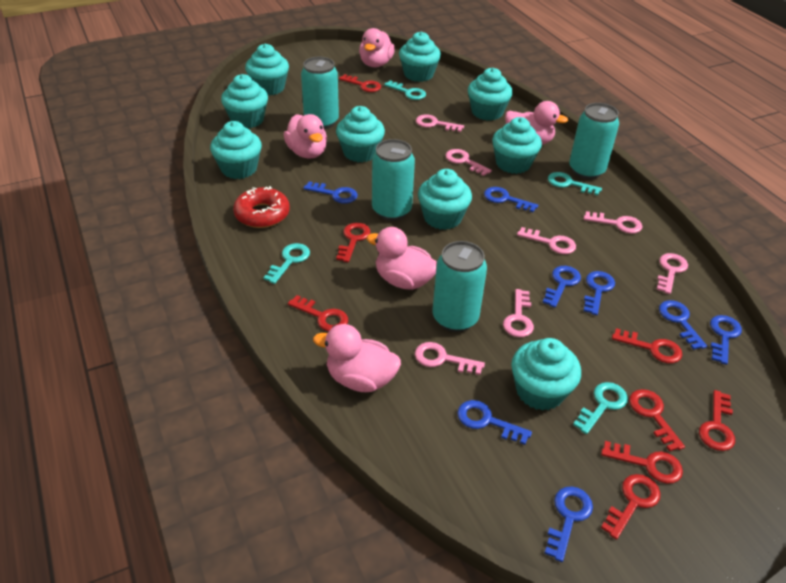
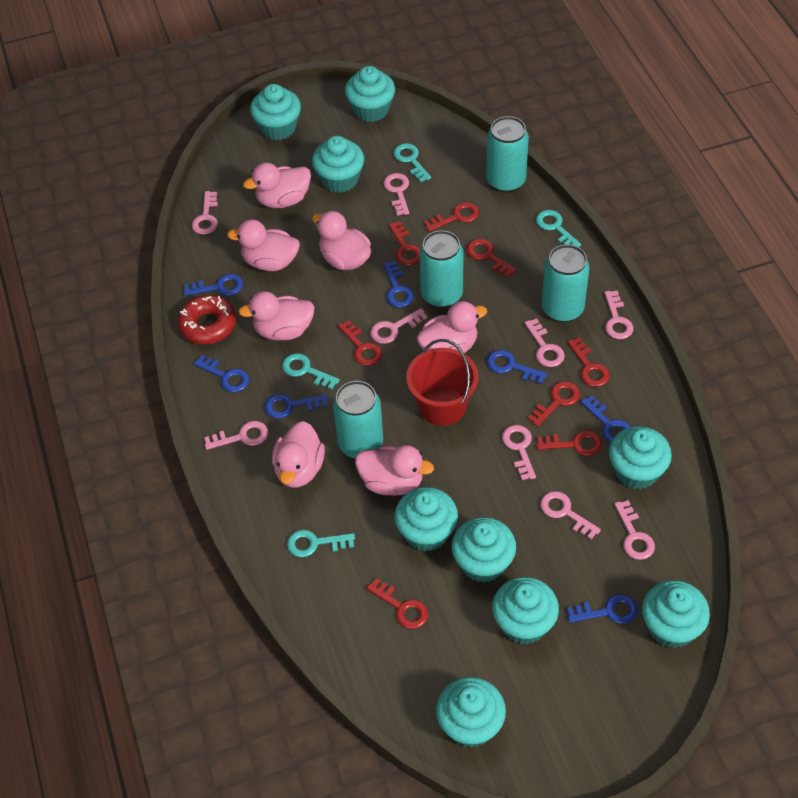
blue key: [303,181,358,204] [457,400,532,445] [484,187,538,212] [542,266,581,308] [544,486,593,562] [583,271,615,315] [659,300,707,350] [710,315,742,365] = 8 -> [184,274,243,296] [194,355,249,392] [265,394,328,418] [383,261,414,308] [487,350,548,384] [567,594,638,624] [581,395,630,443] = 7
pink duck: [284,114,327,159] [313,324,401,392] [359,28,395,67] [366,227,437,290] [505,101,568,145] = 5 -> [227,219,300,271] [238,291,315,341] [243,163,311,208] [272,421,325,488] [312,211,371,270] [355,445,434,496] [416,301,487,353] = 7
pink key: [415,342,485,375] [416,114,464,132] [445,149,492,176] [503,289,534,337] [517,227,576,254] [584,211,642,234] [657,253,688,294] = 7 -> [192,191,218,235] [204,421,268,450] [370,308,428,344] [383,173,409,216] [502,425,536,480] [524,318,565,367] [540,491,601,540] [604,291,634,339] [614,500,655,560] = 9
red bucket: none = 0 -> [406,339,479,426] = 1

